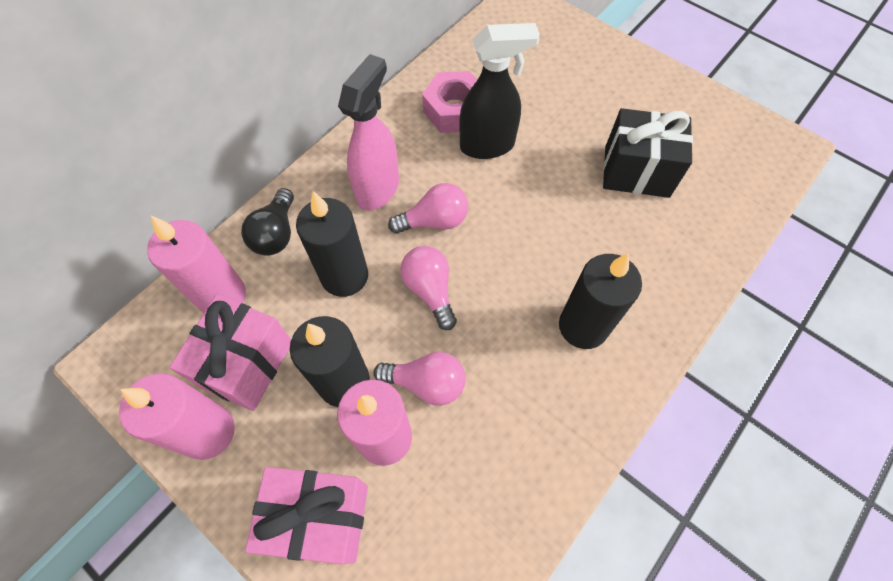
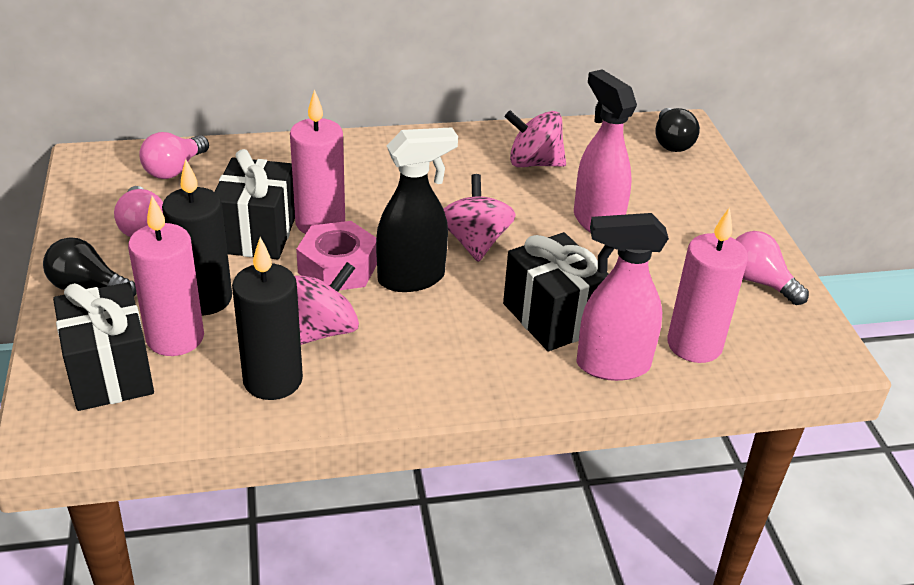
black candle: [290,316,370,407] [296,191,368,297] [559,253,642,349] = 3 -> [162,159,232,315] [232,237,303,400] = 2
black gift: [603,108,693,198] = 1 -> [53,282,154,411] [215,149,295,259] [503,232,609,352] = 3
black light bulb: [241,188,294,256] = 1 -> [43,237,137,296] [656,108,700,152] = 2
pink gift: [169,295,291,411] [245,467,368,564] = 2 -> none = 0
pink spinning top: none = 0 -> [295,262,359,345] [444,174,516,262] [504,111,566,167] = 3
pink spray bottle: [338,54,399,211] = 1 -> [574,69,637,233] [576,213,669,381] = 2

